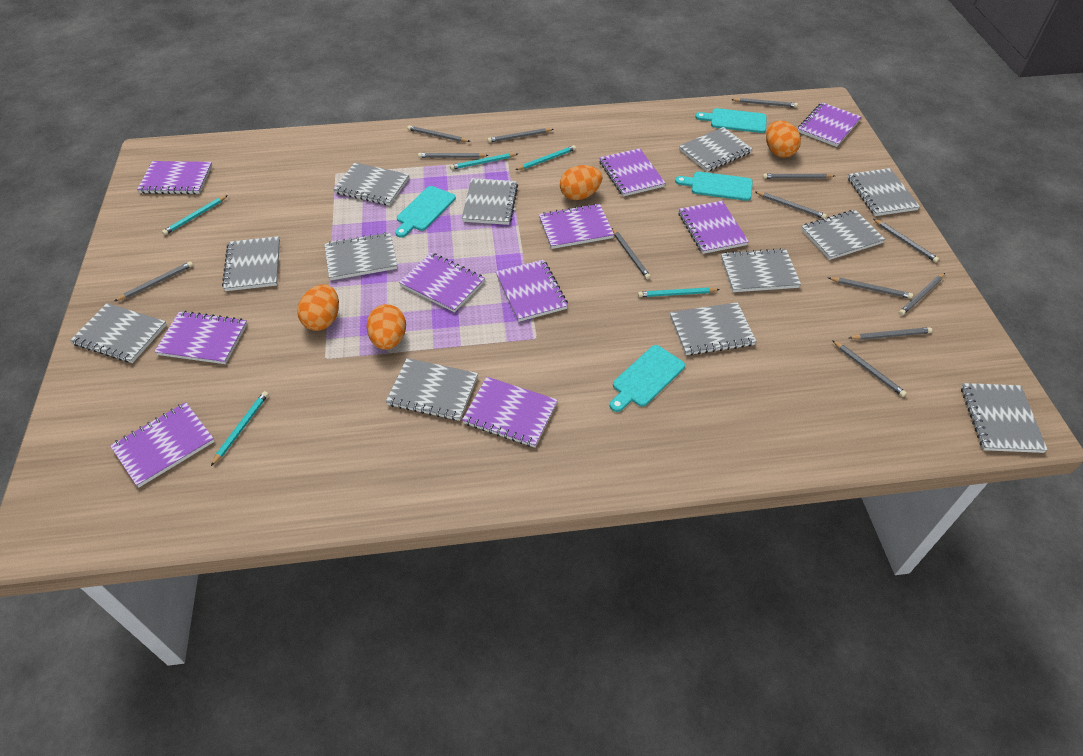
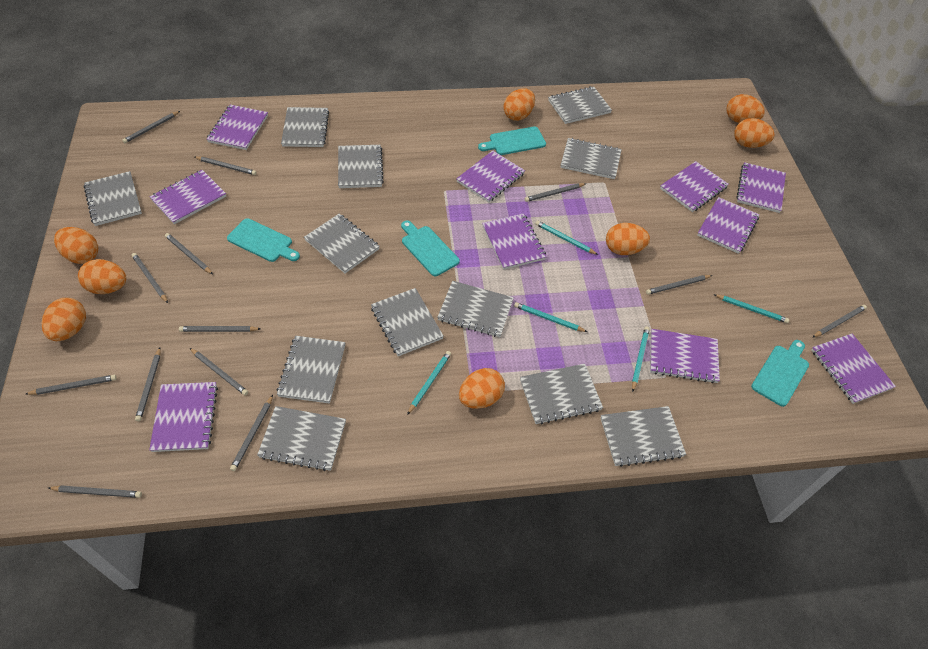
orange egg: [297,284,339,331] [366,304,406,350] [560,165,602,200] [766,120,801,158] = 4 -> [42,298,86,341] [54,227,98,264] [78,259,126,294] [459,368,505,409] [503,88,535,121] [606,223,650,255] [726,94,765,123] [734,118,775,148] = 8

